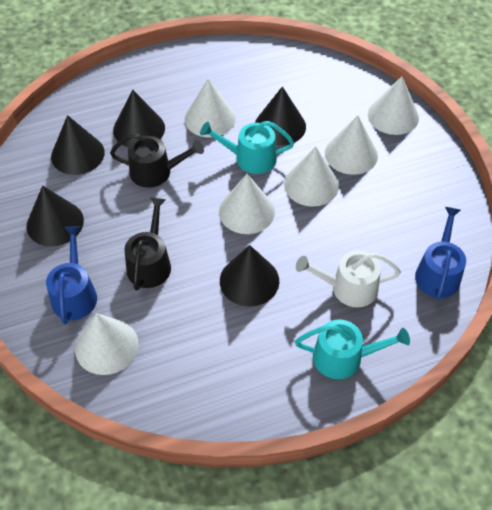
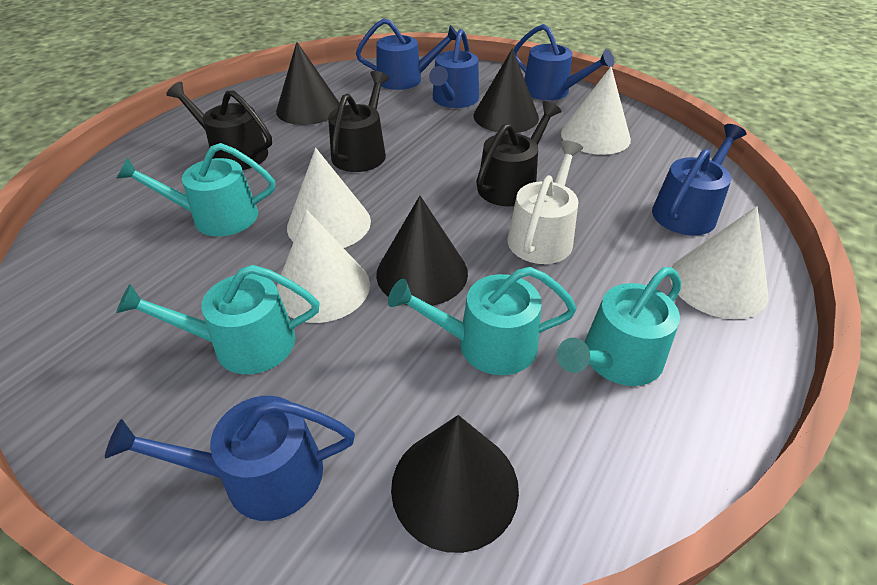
black cone: [26,186,84,246] [51,115,105,175] [113,89,165,147] [220,245,279,307] [255,86,306,145] = 5 -> [276,42,339,125] [376,196,468,306] [391,415,519,553] [473,49,539,133] = 4
black watering can: [110,133,204,188] [124,197,171,291] = 2 -> [166,82,272,170] [328,71,389,172] [476,101,561,207] = 3
blue watering can: [46,227,97,324] [415,207,466,300] = 2 -> [105,396,355,521] [356,18,457,90] [429,29,479,108] [513,24,614,100] [652,124,747,235] = 5
turquoise watering can: [200,121,294,174] [295,319,410,379] = 2 -> [116,143,275,236] [116,265,320,374] [388,267,577,375] [557,267,681,386] = 4
white cone: [75,313,139,375] [185,79,236,137] [219,174,275,234] [284,146,339,207] [325,115,378,175] [368,76,419,135] = 6 -> [277,210,370,323] [287,148,371,248] [561,66,631,155] [670,206,768,319] = 4

